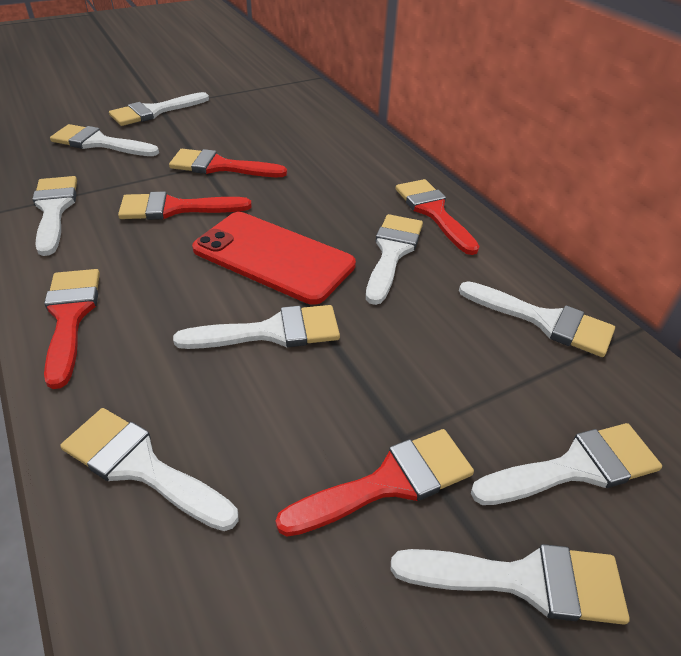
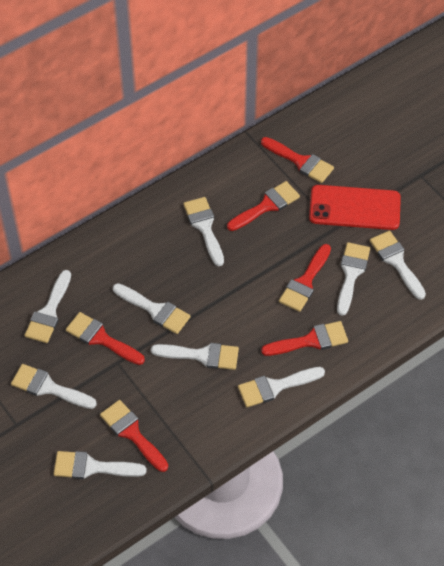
red brush: [44,269,100,389] [118,191,252,220] [169,149,287,177] [276,429,474,536] [395,179,480,255] = 5 -> [66,312,145,365] [100,400,168,472] [227,181,300,231] [261,137,334,183] [261,321,348,356] [279,244,331,312] = 6

